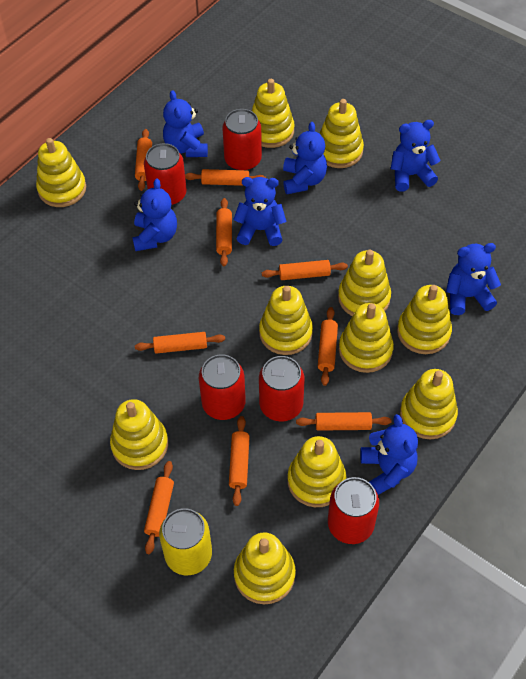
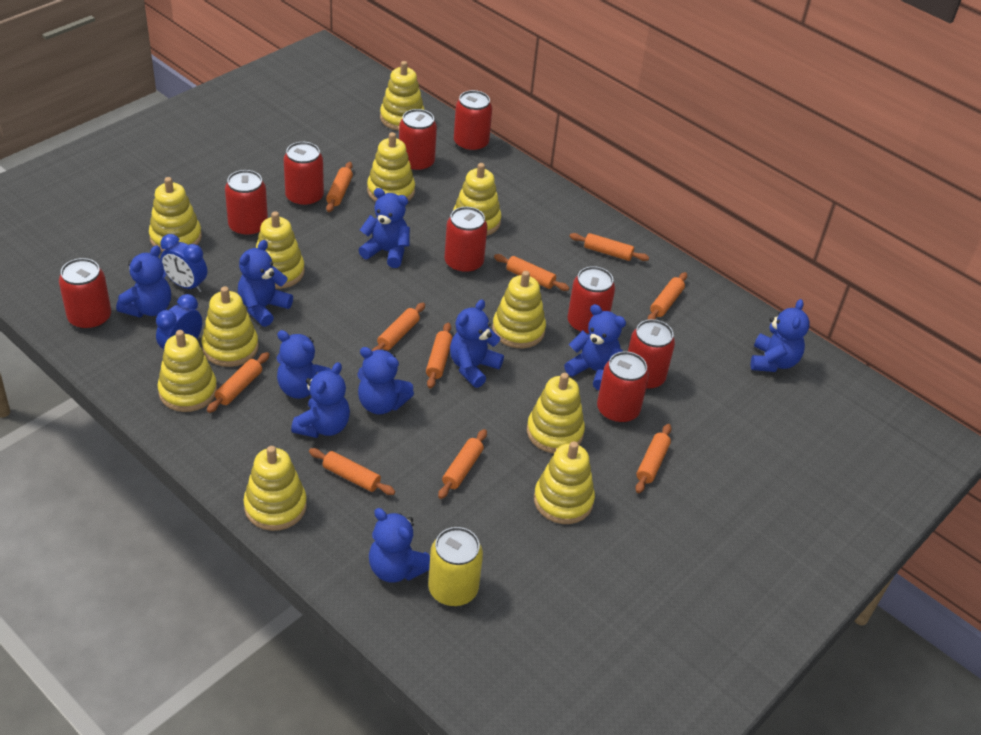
blue clock: none = 0 -> [156,294,202,349] [160,234,207,292] = 2
blue teddy bear: [132,179,177,251] [163,90,208,157] [233,177,286,246] [283,122,327,194] [360,414,418,495] [391,120,441,192] [446,243,501,315] = 7 -> [116,245,171,317] [238,240,293,327] [277,330,332,399] [291,362,350,438] [357,347,414,414] [359,188,410,268] [369,508,430,583] [450,300,504,388] [564,304,626,390] [751,299,810,372] = 10
orange rolling pin: [135,129,152,191] [135,332,225,354] [144,461,174,554] [185,169,266,186] [216,198,232,266] [229,416,250,506] [262,260,348,280] [296,412,391,431] [318,307,338,386] = 9 -> [207,352,269,413] [309,448,395,495] [326,162,353,212] [372,303,425,351] [426,322,453,389] [438,429,487,499] [494,254,569,291] [569,233,649,261] [635,424,671,493] [648,272,687,320] = 10
red can: [144,143,187,206] [199,354,246,420] [222,109,262,171] [259,356,305,421] [328,477,379,544] = 5 -> [59,258,111,330] [225,170,268,237] [284,142,324,207] [399,109,437,172] [444,207,487,274] [454,90,492,152] [567,266,615,335] [597,351,649,423] [628,319,675,390] = 9

